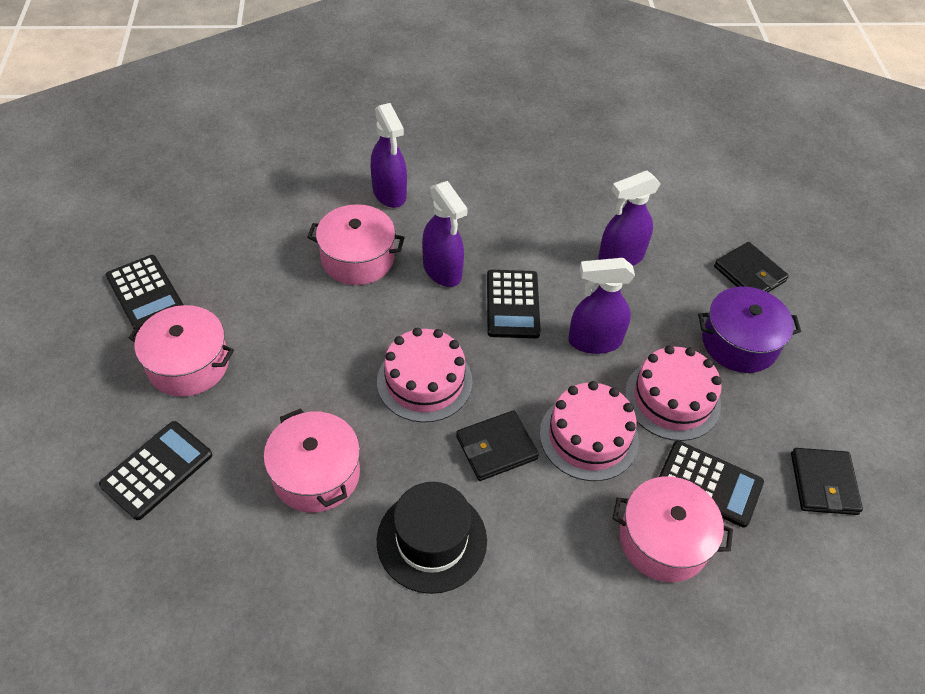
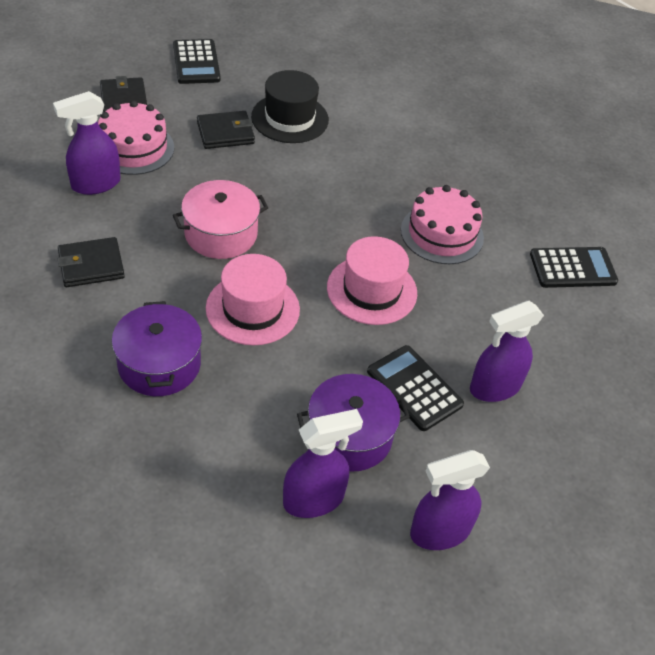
black calculator: [99,421,212,520] [106,255,184,329] [487,270,541,338] [659,441,764,528] = 4 -> [173,39,221,84] [367,345,464,431] [530,247,618,288] = 3
pink cake: [377,328,473,422] [540,381,639,481] [625,345,722,441] = 3 -> [98,100,174,175] [401,185,484,264] = 2
pink hat: none = 0 -> [206,254,300,345] [327,236,417,325] = 2
pink pot: [129,305,234,397] [264,408,360,512] [307,204,405,285] [612,476,733,582] = 4 -> [173,180,268,259] = 1
purple pot: [698,286,801,373] = 1 -> [112,301,202,396] [297,374,410,472] = 2

